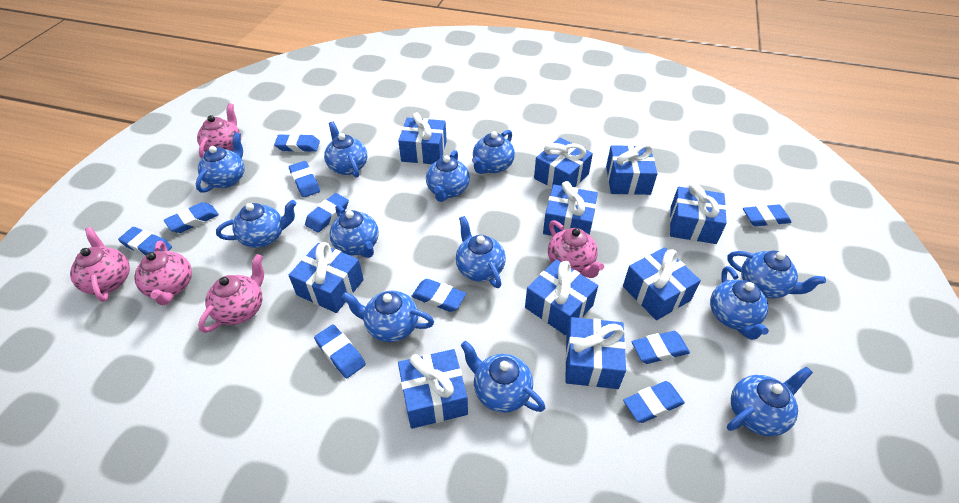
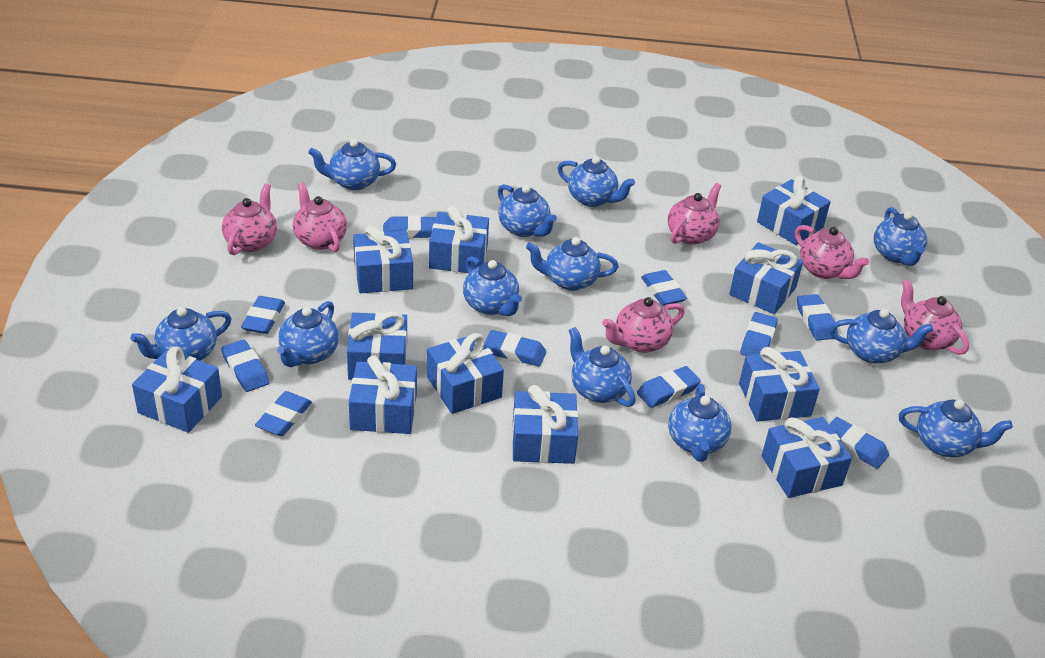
blue gift: [288,242,364,313] [398,112,447,164] [398,349,468,429] [525,259,598,335] [534,137,593,188] [543,181,598,236] [565,317,626,389] [606,144,658,195] [623,247,701,320] [670,183,727,244] = 10 -> [132,346,222,433] [347,312,407,380] [349,355,417,434] [353,225,413,293] [427,333,504,414] [429,206,489,273] [512,385,578,464] [729,242,803,314] [739,347,820,422] [757,176,831,245] [761,417,852,498] = 11
pink teapot: [70,227,130,302] [134,241,192,306] [197,103,241,158] [198,254,264,333] [548,220,604,278] = 5 -> [222,183,277,255] [293,182,347,252] [602,297,685,353] [668,183,721,245] [795,225,869,279] [901,279,969,355] = 6

